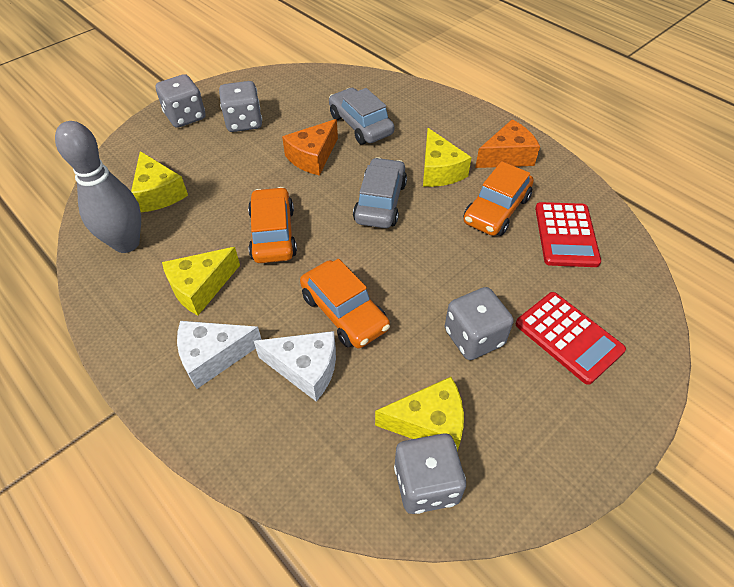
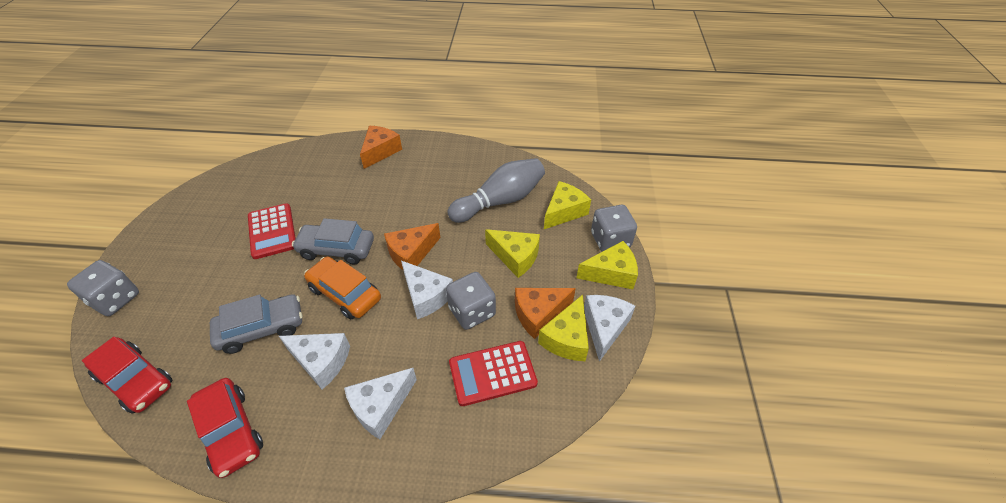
grey dice: [155,74,206,128] [219,81,262,132] [394,433,466,514] [445,287,514,360] = 4 -> [67,260,139,316] [446,272,496,330] [591,205,637,252] = 3
orange car: [248,187,297,263] [300,259,390,348] [464,161,534,236] = 3 -> [304,257,381,319] = 1
orange cheese: [282,119,338,176] [475,120,540,168] = 2 -> [360,126,402,169] [384,223,440,270] [515,288,576,339] = 3
red car: none = 0 -> [82,336,172,414] [187,378,263,478] = 2
white cheese: [177,321,262,389] [254,331,336,402] = 2 -> [279,333,350,390] [344,368,417,439] [401,261,453,319] [584,295,635,362] = 4

